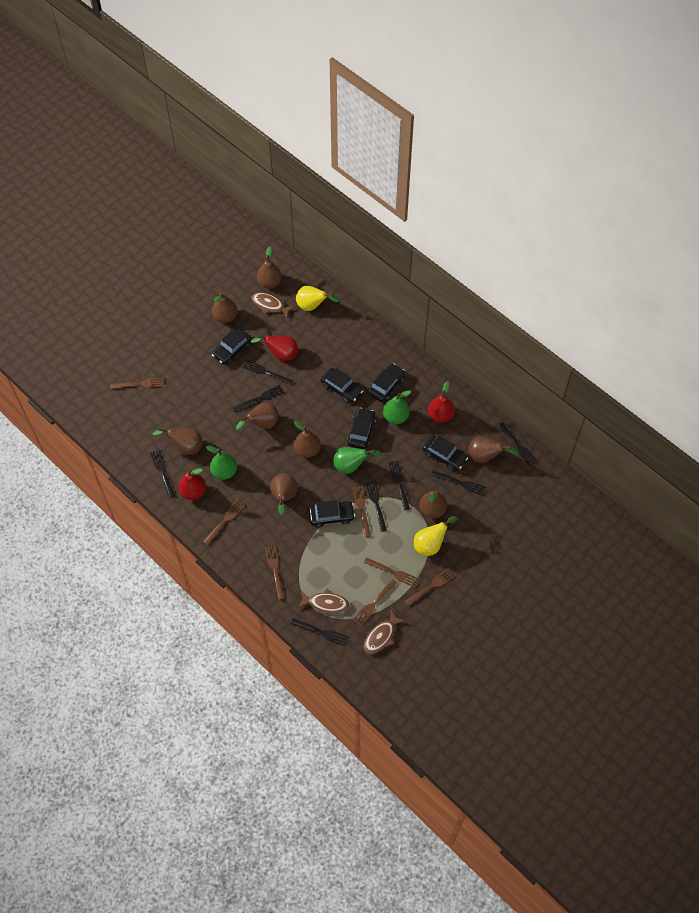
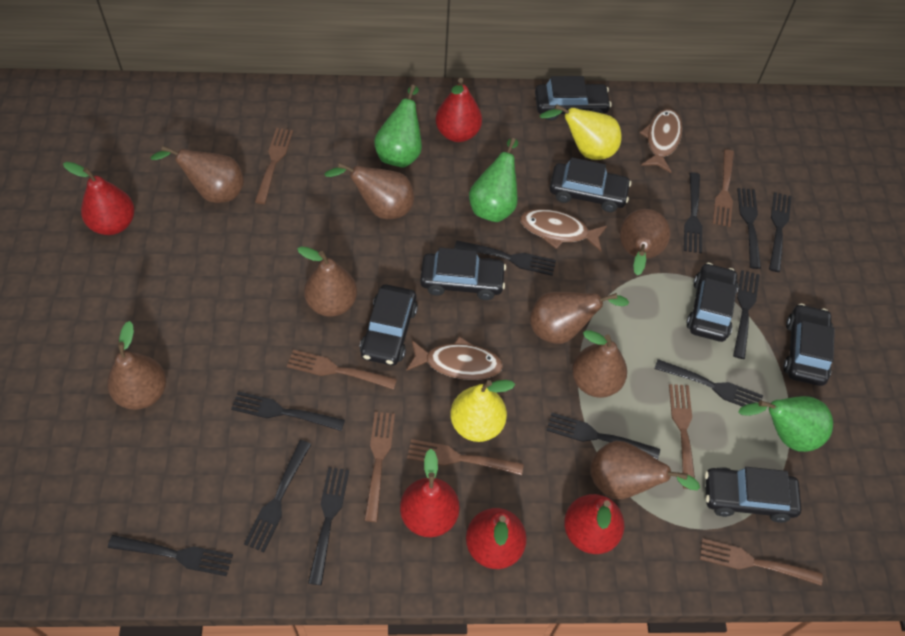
black car: [212,328,252,365] [308,500,355,528] [321,368,363,403] [347,408,376,449] [368,363,405,402] [423,435,468,471] = 6 -> [360,285,418,366] [420,248,506,300] [535,76,611,120] [550,157,631,212] [686,263,738,342] [705,467,801,523] [783,304,835,386] = 7
black fork: [150,450,175,498] [233,385,284,412] [243,360,293,385] [291,618,349,646] [366,481,387,532] [388,460,410,510] [431,471,486,496] [498,423,538,466] = 8 -> [108,535,233,576] [231,391,345,431] [244,440,311,552] [308,467,349,585] [454,241,556,276] [546,413,660,460] [654,359,763,407] [684,173,703,254] [733,270,760,359] [737,188,761,269] [769,192,792,272] = 11
red pear: [178,468,206,500] [251,335,298,361] [428,381,455,423] = 3 -> [63,162,135,235] [400,449,460,537] [435,78,482,142] [466,508,527,569] [564,494,624,554] = 5

